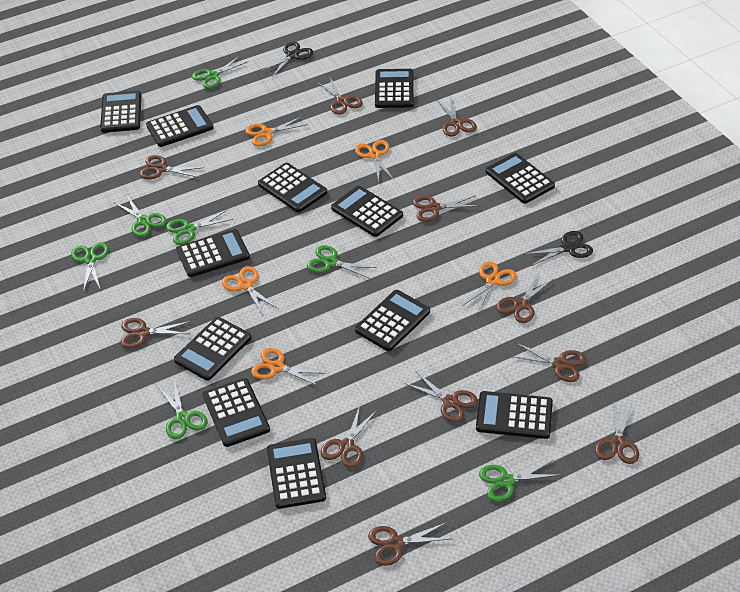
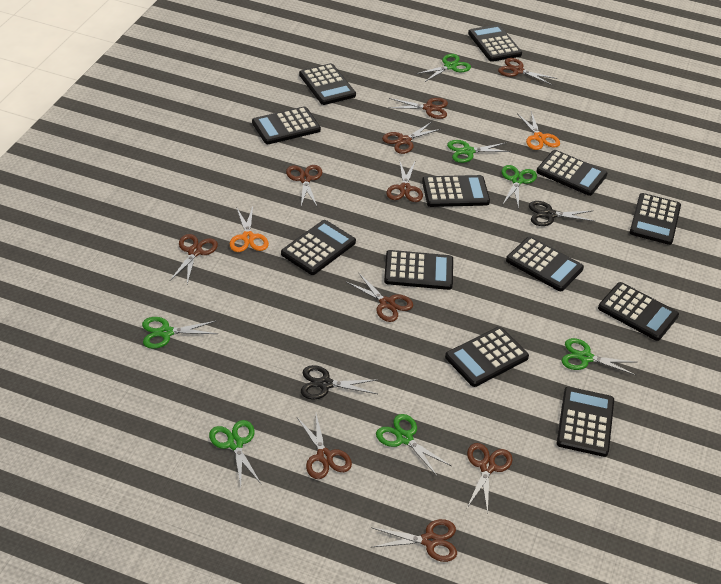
brown scissors: [121,318,191,348] [139,155,204,179] [317,78,363,115] [320,405,377,468] [368,522,452,566] [404,372,478,422] [413,196,477,222] [437,99,477,137] [496,272,553,323] [510,343,586,382] [595,402,639,464] = 11 -> [170,234,218,284] [286,165,322,208] [297,414,352,479] [346,272,413,322] [371,519,457,562] [382,122,441,154] [386,160,423,202] [389,98,448,119] [467,443,513,514] [498,58,557,85] = 10
orange scissors: [222,266,277,315] [245,117,308,146] [251,348,326,386] [355,140,394,182] [462,262,517,312] = 5 -> [230,206,269,252] [517,111,560,150] = 2

